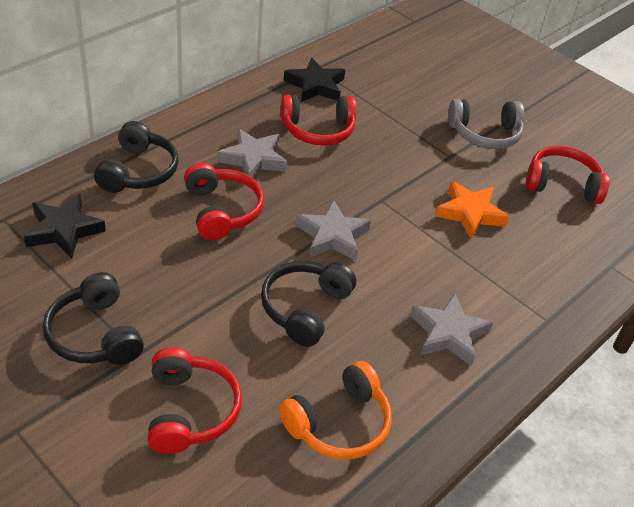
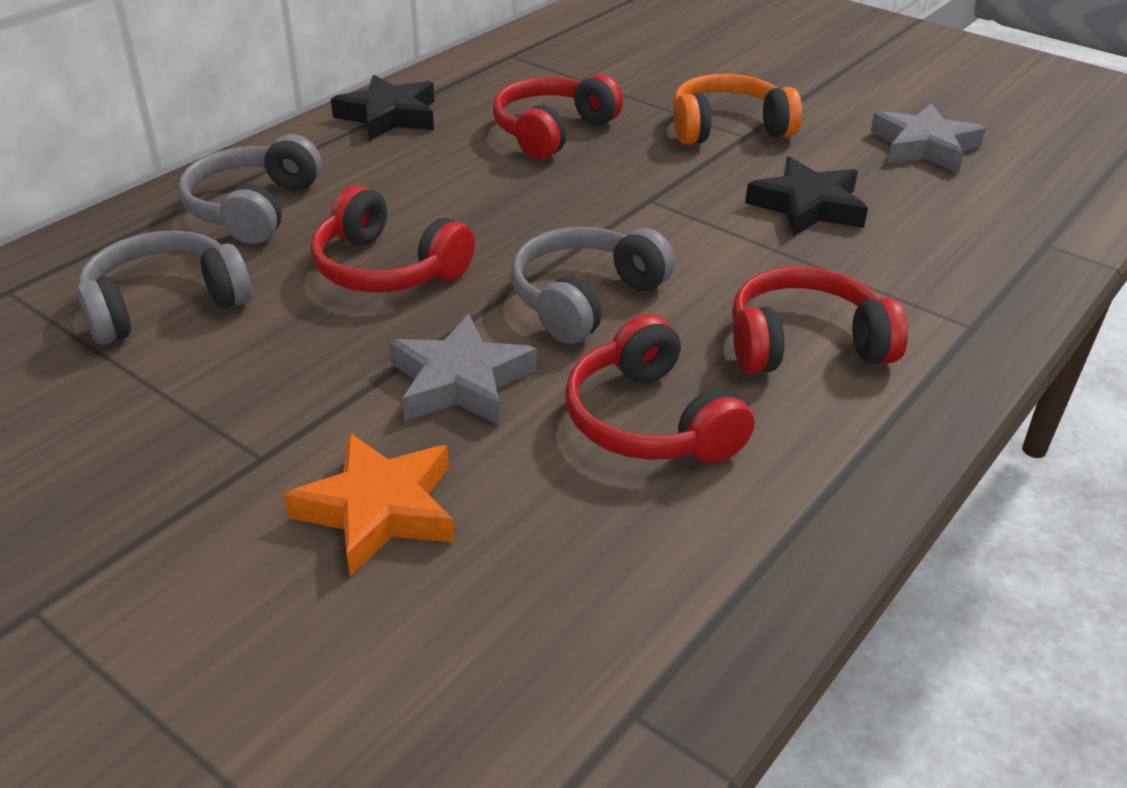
black headphones: [43,272,144,365] [94,121,178,193] [261,261,356,347] = 3 -> none = 0
grey headphones: [448,99,524,149] = 1 -> [77,230,252,345] [178,134,322,244] [511,227,675,344] = 3
grey star: [217,128,288,178] [296,200,371,261] [410,293,493,366] = 3 -> [389,314,537,425] [870,103,986,173] = 2

